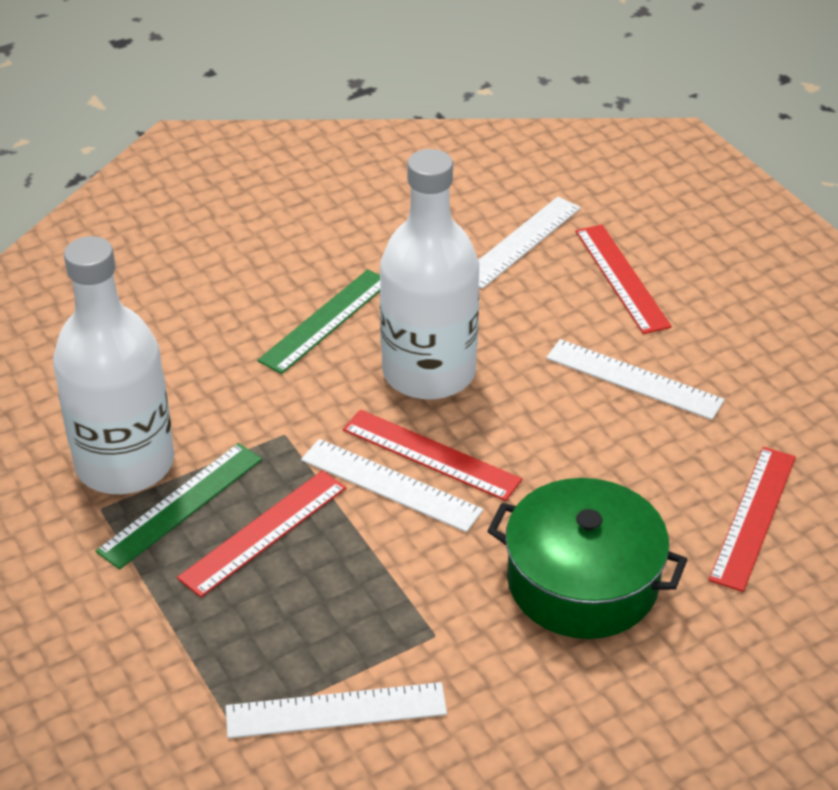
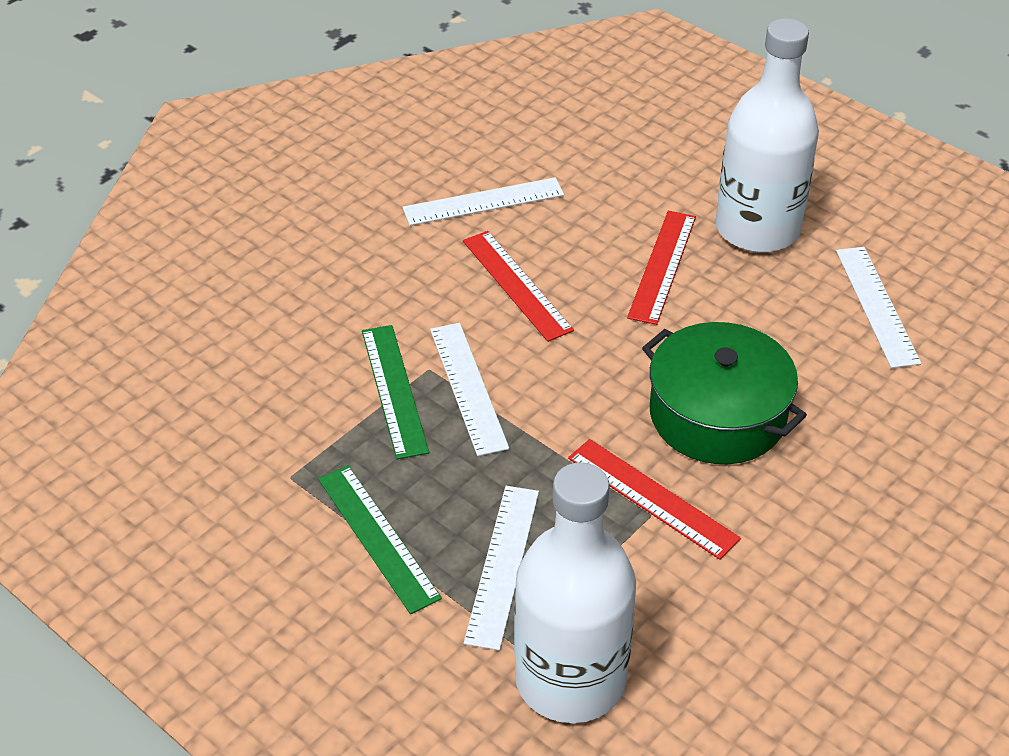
red ruler: [177,470,346,597] [343,410,522,501] [575,225,672,334] [709,447,796,592] = 4 -> [463,231,574,342] [568,439,741,560] [627,211,696,325] = 3

